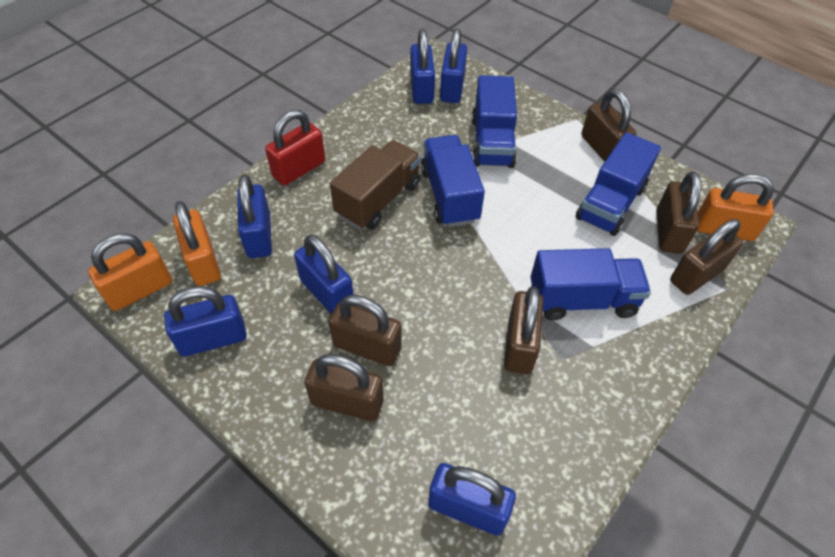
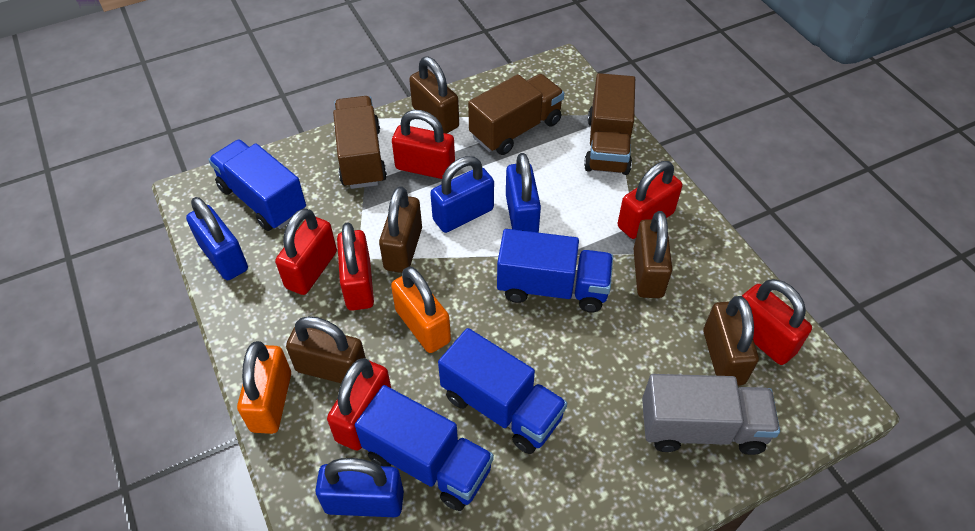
blue padlock: [164,286,247,357] [237,174,272,258] [294,234,353,314] [410,29,435,104] [428,463,516,536] [440,28,467,103] = 6 -> [186,197,248,280] [315,458,404,517] [430,156,494,233] [506,153,541,233] = 4
brown padlock: [305,354,384,421] [329,295,402,366] [504,286,544,374] [581,89,636,162] [656,171,701,254] [670,219,743,295] = 6 -> [286,316,366,383] [379,186,422,273] [409,57,459,134] [633,211,672,298] [703,296,759,386] = 5
brown truck: [330,140,421,230] = 1 -> [333,96,387,189] [468,74,564,155] [584,73,635,175] = 3
grey truck: none = 0 -> [642,374,780,455] = 1
orange padlock: [88,233,172,311] [173,201,221,286] [697,174,774,241] = 3 -> [237,341,291,434] [391,266,451,353] = 2
red padlock: [265,110,325,186] = 1 -> [275,208,337,295] [327,358,391,451] [337,222,374,311] [392,110,455,179] [617,161,682,239] [742,279,812,365] = 6

